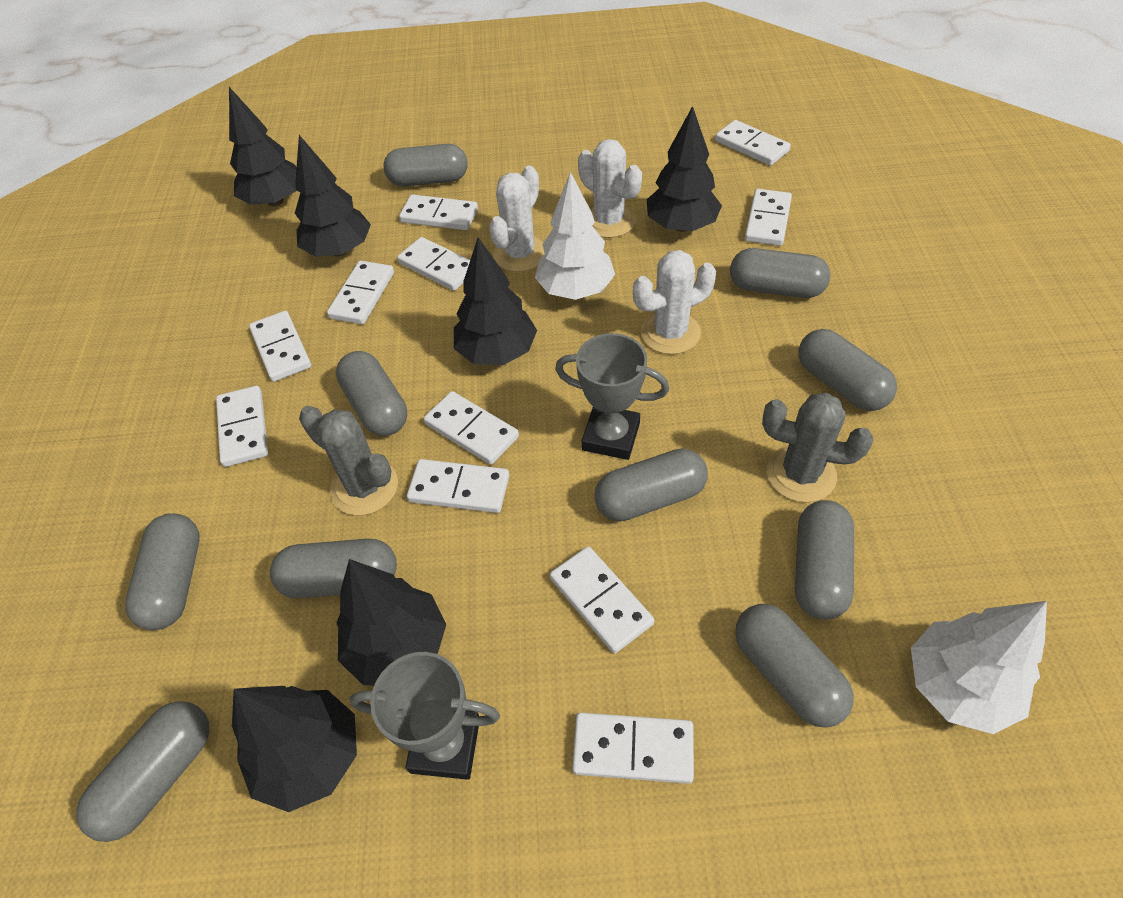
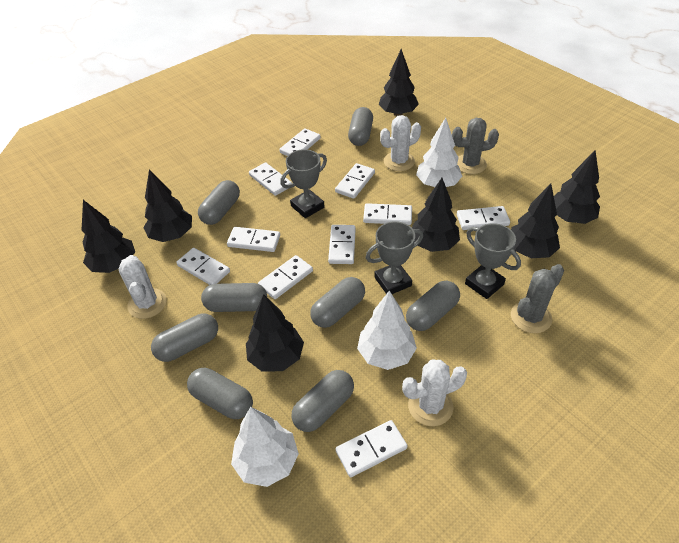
black tree: [229,87,297,207] [232,686,357,812] [295,135,371,257] [336,559,446,685] [454,237,537,365] [647,106,722,232] = 6 -> [81,200,135,273] [143,170,192,242] [246,294,304,372] [379,49,419,116] [412,178,460,252] [511,184,560,258] [554,150,600,224] = 7
grey capsule: [76,701,209,842] [125,513,200,630] [270,538,397,598] [336,351,407,436] [383,144,468,186] [594,448,708,521] [730,248,831,298] [735,604,853,728] [795,500,854,620] [798,329,897,411] = 10 -> [151,314,218,362] [187,368,253,419] [198,180,240,225] [201,283,267,312] [292,370,354,432] [310,277,365,328] [348,107,373,146] [406,281,460,331] = 8
grey trophy: [349,652,500,780] [555,333,669,460] = 2 -> [280,149,327,218] [366,221,423,294] [465,223,521,299] = 3
white domino: [216,386,268,467] [249,311,311,382] [327,261,394,324] [397,237,470,291] [399,194,478,230] [407,459,509,513] [423,391,519,465] [550,546,654,654] [572,713,694,784] [715,120,791,166] [745,189,792,246] = 11 -> [176,248,230,285] [227,227,280,252] [249,162,292,196] [258,255,313,299] [279,128,321,156] [328,225,356,264] [335,163,375,199] [335,420,407,477] [363,203,412,225] [457,206,510,230] = 10
white tree: [535,172,615,300] [911,601,1047,734] = 2 -> [231,407,299,487] [357,291,417,370] [416,118,462,187] = 3

